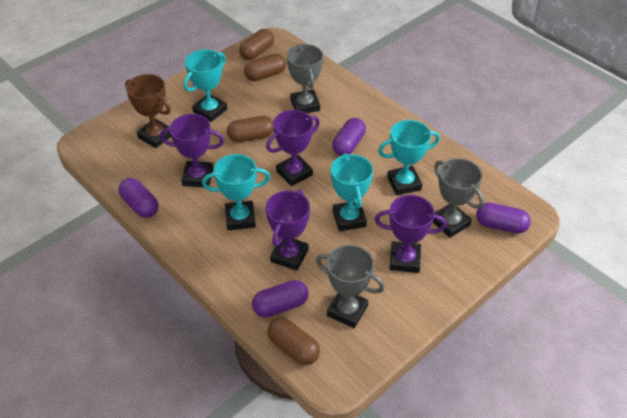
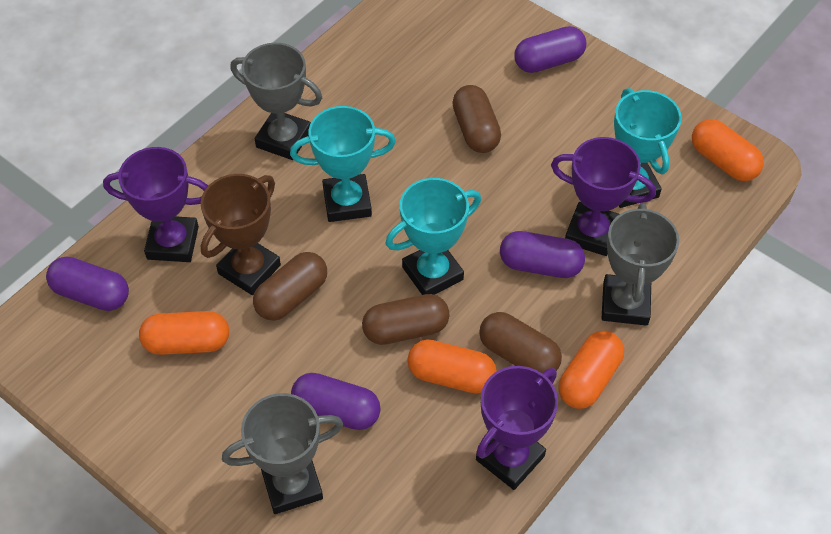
orange capsule: none = 0 -> [139,311,229,355] [407,339,497,393] [558,331,624,409] [692,119,764,181] = 4
purple trophy: [160,114,224,187] [265,190,310,271] [266,110,320,186] [375,195,447,273] = 4 -> [103,147,208,262] [476,366,558,490] [551,137,656,256] = 3
turquoise trophy: [184,50,227,122] [202,154,270,230] [331,153,373,231] [378,120,440,195] = 4 -> [290,106,396,222] [385,178,481,295] [614,88,682,208] = 3

